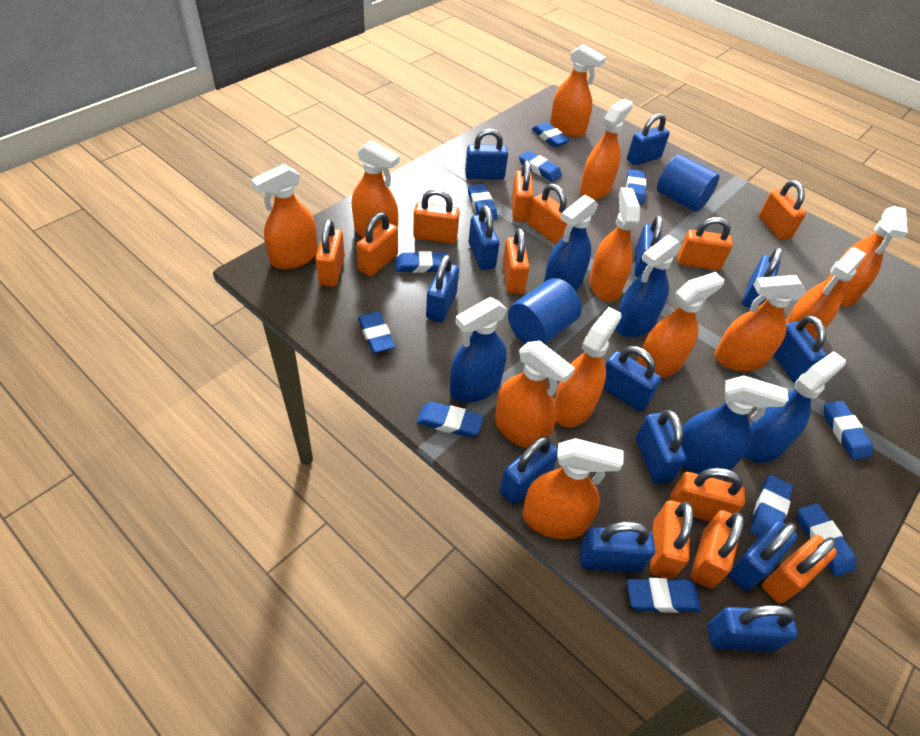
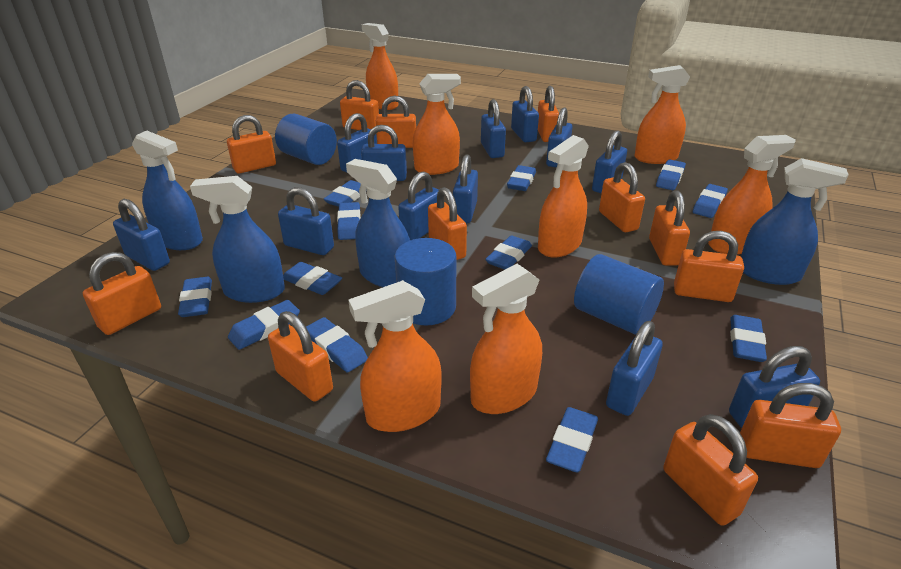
blue cylinder: [508,278,582,344] [657,155,719,212] = 2 -> [275,113,337,165] [395,238,456,325] [574,254,664,335] = 3
blue eraser: [358,311,395,353] [395,251,448,273] [417,402,484,437] [468,184,497,220] [519,151,562,182] [532,122,570,147] [626,169,646,205] [627,578,701,613] [750,475,793,536] [798,503,856,576] [824,401,873,460] = 11 -> [178,277,212,317] [228,300,300,350] [283,262,342,295] [306,317,368,373] [324,180,367,207] [337,202,361,240] [485,235,532,270] [507,165,536,191] [546,407,598,472] [656,159,686,190] [693,184,728,218] [730,315,767,362] = 12
blue padlock: [426,255,459,322] [465,129,508,180] [469,205,500,270] [500,436,558,505] [579,522,655,573] [603,346,661,411] [627,113,670,166] [635,215,663,277] [636,410,686,484] [707,605,798,652] [728,520,798,591] [742,247,783,308] [774,315,827,383] = 13 -> [113,199,170,271] [278,187,334,255] [337,113,377,172] [361,125,407,181] [398,171,439,240] [453,154,478,223] [481,99,506,158] [511,86,539,142] [546,107,572,168] [592,130,627,194] [606,321,663,416] [729,346,820,428] = 12
blue spray bottle: [450,297,507,403] [544,195,598,291] [615,235,682,337] [681,375,788,474] [744,351,846,463] = 5 -> [132,131,203,250] [190,176,285,303] [346,159,410,287] [741,158,849,285] = 4
orange spray bottle: [251,164,318,269] [352,141,400,238] [495,341,575,448] [522,438,624,539] [550,44,606,137] [554,307,622,427] [580,99,633,200] [589,187,640,302] [637,272,724,378] [715,275,806,371] [786,247,866,341] [827,206,908,306] = 12 -> [348,280,442,432] [362,23,398,110] [413,74,461,175] [470,264,542,414] [538,135,589,257] [634,65,690,164] [708,135,796,254] = 7

